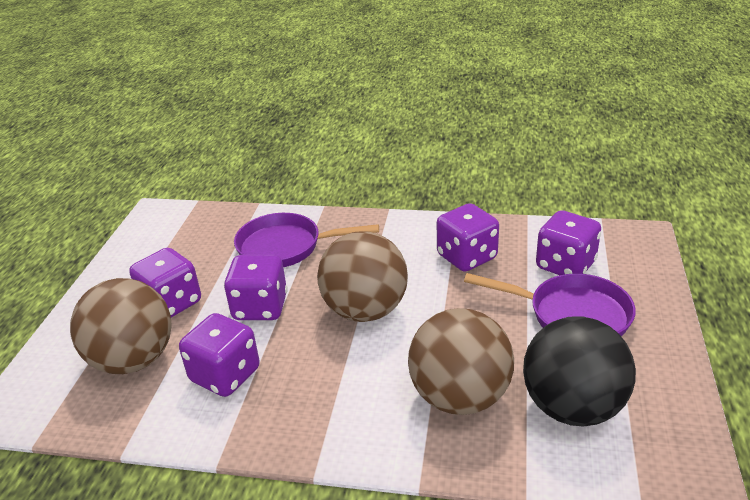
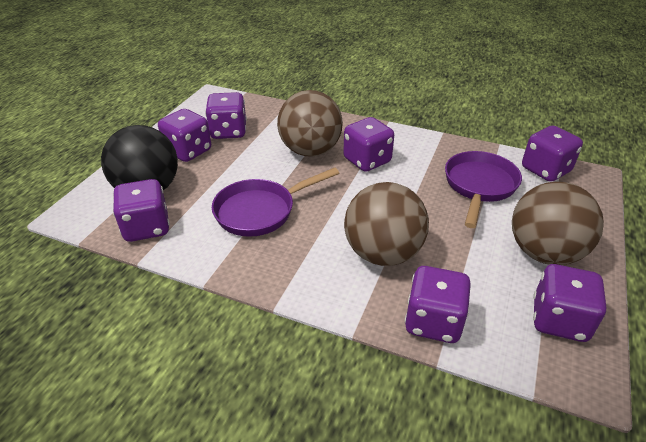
purple dice: [129,248,201,317] [179,313,260,397] [224,255,288,320] [437,203,499,272] [536,210,601,275] = 5 -> [113,179,170,242] [158,109,211,162] [205,92,247,139] [343,117,394,172] [405,266,471,343] [522,126,583,182] [533,264,606,342] = 7

